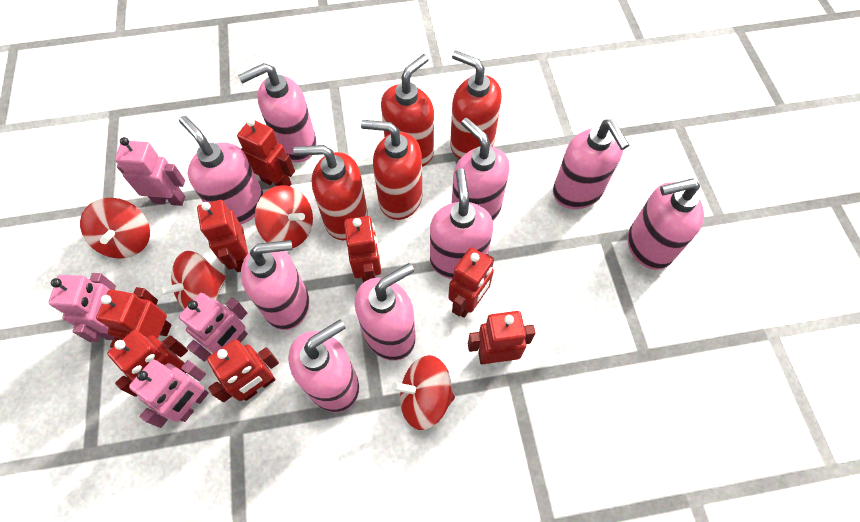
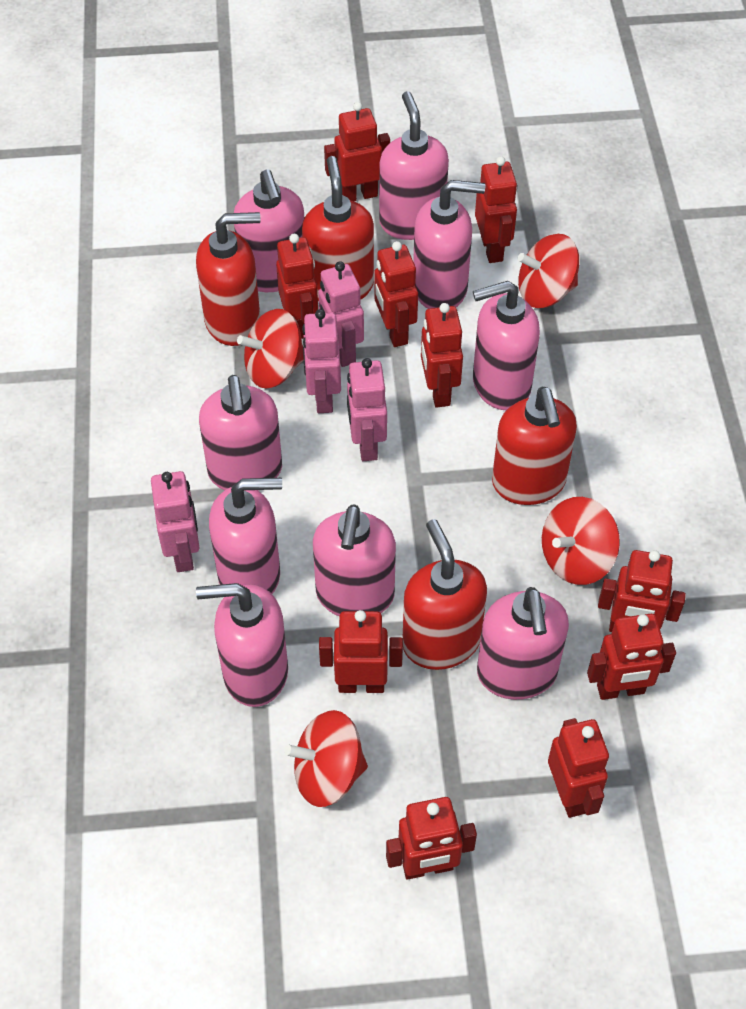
red robot: [96,287,171,348] [107,330,188,397] [197,200,248,272] [207,339,279,402] [237,118,295,186] [344,216,381,283] [448,247,494,318] [468,311,536,364] = 8 -> [276,234,318,339] [319,610,403,693] [324,102,390,201] [374,241,418,347] [386,797,477,879] [421,303,463,408] [475,156,517,263] [548,718,609,818] [587,614,676,700] [598,550,686,632] = 10

